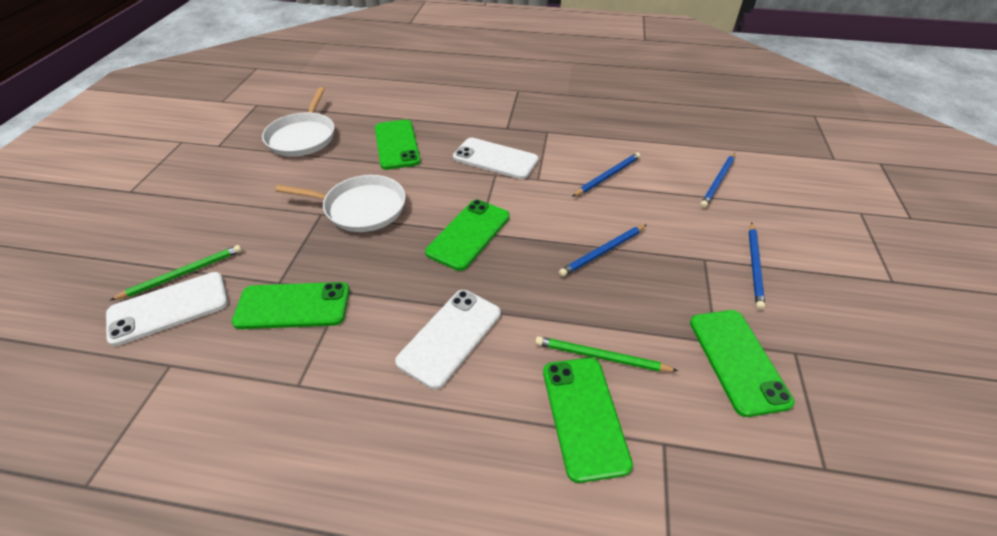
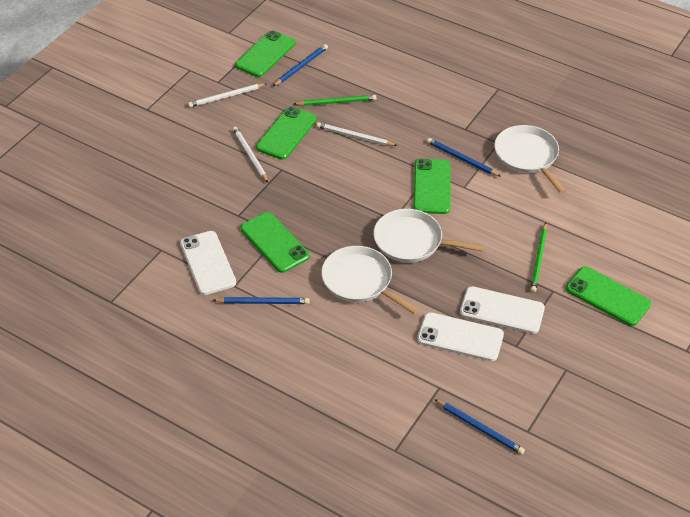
white pan: [262,87,334,157] [275,175,406,232] = 2 -> [321,246,419,314] [373,209,484,263] [494,125,566,194] = 3
white pencil: none = 0 -> [188,83,267,107] [232,126,268,183] [316,122,397,146] = 3

